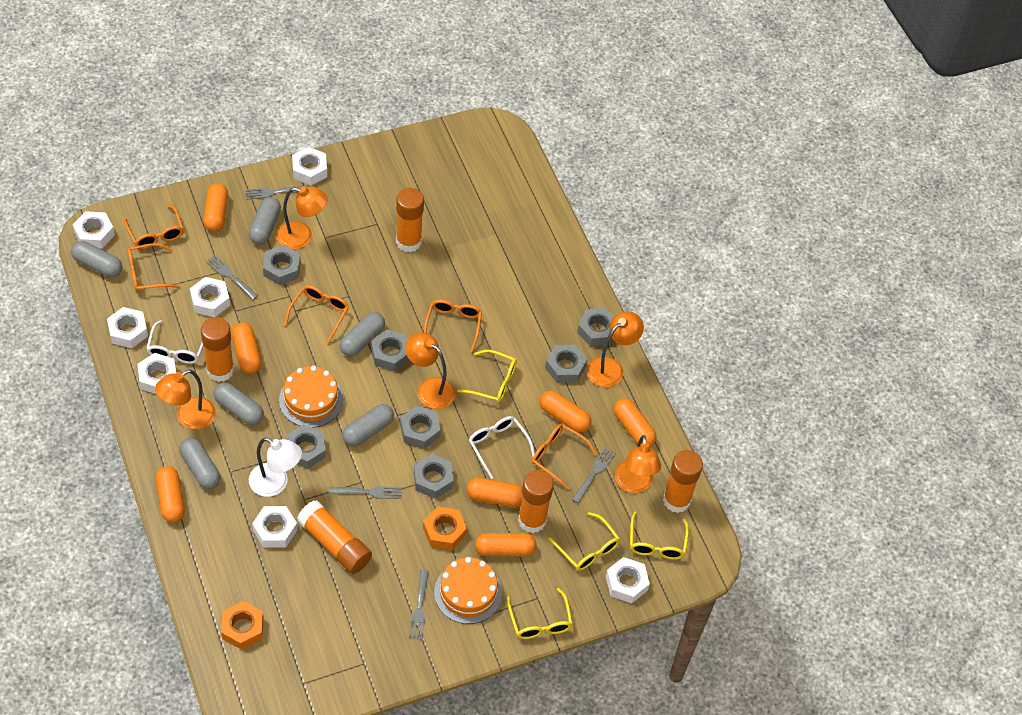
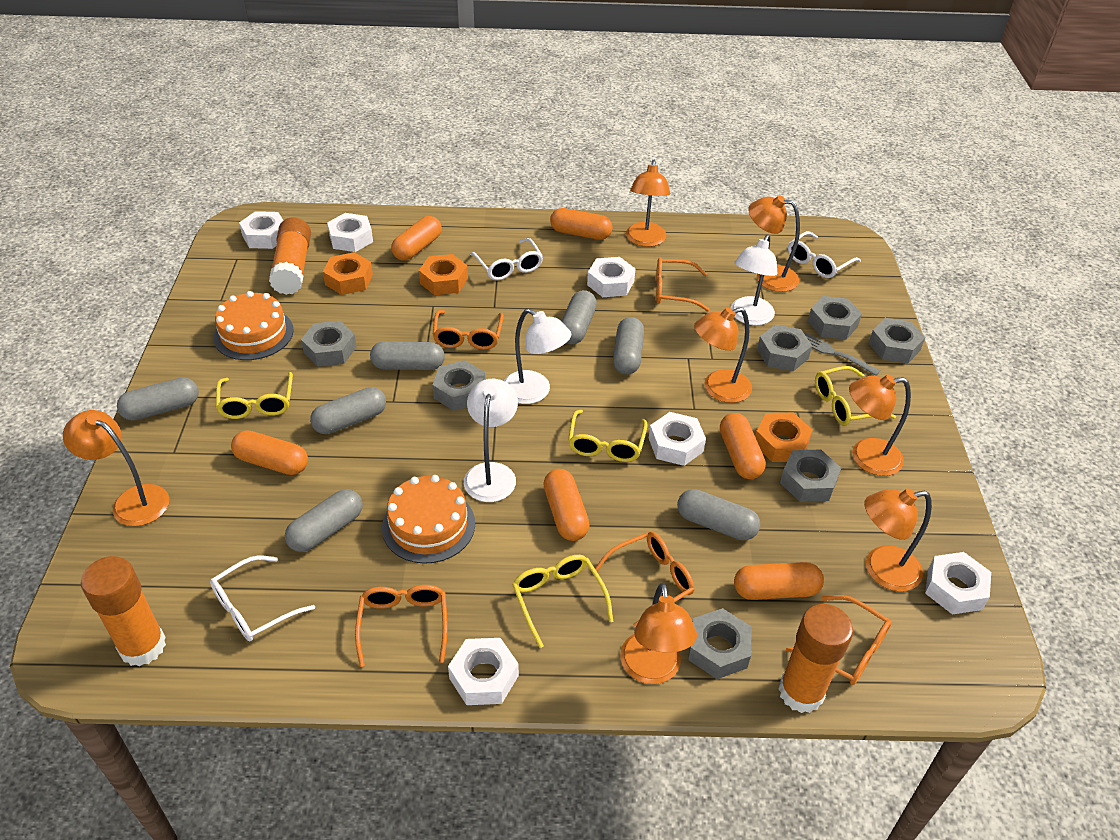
grey capsule: [71,241,123,277] [179,438,220,489] [214,382,264,425] [249,197,281,244] [340,312,385,356] [342,404,394,446] = 6 -> [117,377,199,421] [285,489,363,552] [310,387,386,434] [370,341,445,370] [561,290,597,345] [613,317,644,375] [677,489,760,540] = 7
grey fork: [206,255,258,300] [246,186,311,200] [329,486,402,499] [409,570,429,640] [572,447,616,503] = 5 -> [804,332,880,376] = 1
orange capsule: [155,466,185,523] [203,183,228,232] [232,322,262,374] [467,478,522,507] [475,533,537,556] [540,391,592,432] [613,398,657,447] = 7 -> [231,430,308,475] [391,216,442,261] [543,469,590,541] [550,208,613,240] [720,413,766,479] [734,562,824,600] = 6
orange glue stick: [201,317,234,382] [297,500,372,574] [396,188,424,252] [518,470,554,533] [663,450,703,513] = 5 -> [81,556,166,666] [269,217,311,295] [779,604,853,713] = 3
orange lamp: [155,369,216,429] [276,186,328,250] [405,332,455,409] [587,311,644,387] [615,435,661,493] = 5 -> [63,410,169,526] [620,583,697,684] [626,160,670,247] [694,307,752,403] [748,195,800,292] [849,374,911,476] [864,489,932,592] = 7
orange nut: [221,601,264,650] [423,506,467,550] = 2 -> [323,252,373,295] [419,254,468,295] [755,413,813,462] = 3
white glasses: [146,320,204,364] [469,416,535,479] = 2 -> [210,555,315,641] [470,238,543,281] [788,231,861,278] = 3
white lamp: [249,438,302,497] = 1 -> [464,379,518,502] [504,308,571,404] [731,234,777,325] = 3
white nut: [73,211,115,249] [107,307,148,348] [137,353,176,394] [190,277,230,317] [252,506,298,548] [292,147,327,185] [606,557,650,603] = 7 -> [239,211,284,249] [327,213,373,252] [448,638,519,705] [587,257,636,297] [649,412,706,466] [925,552,991,615] = 6

